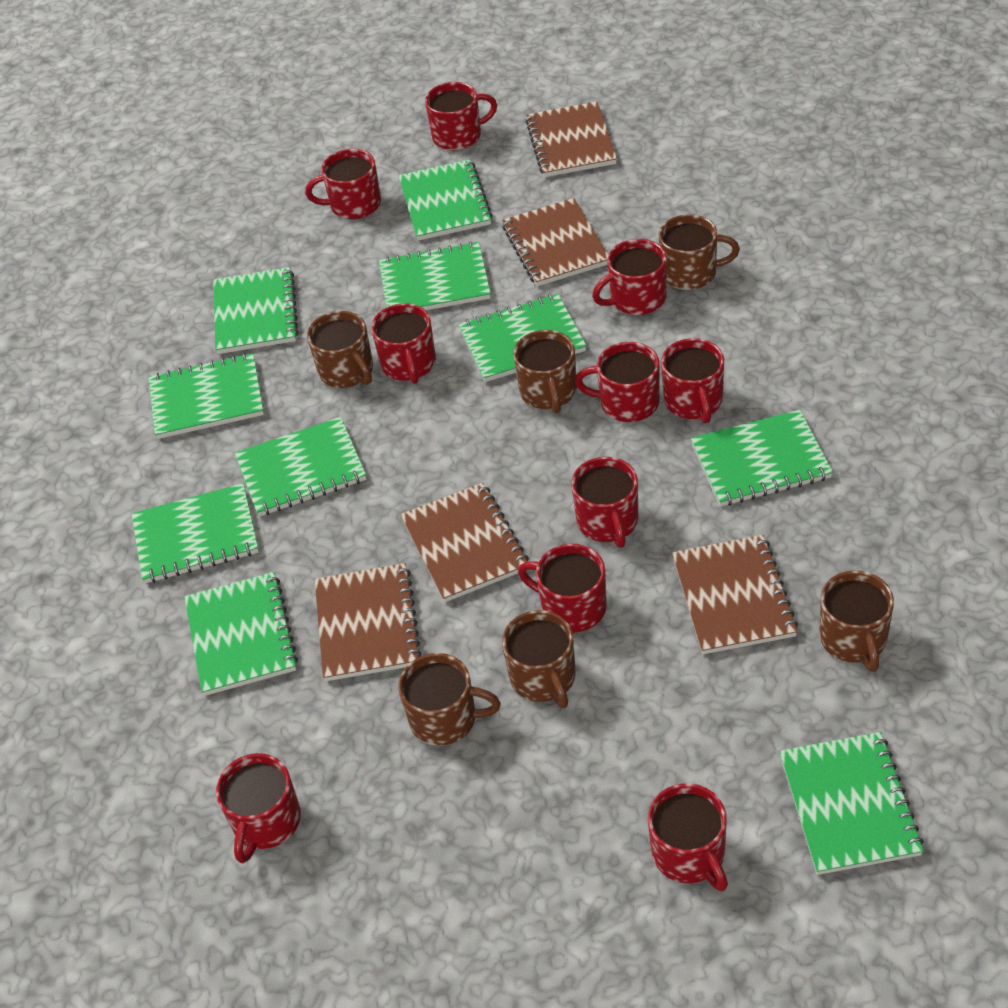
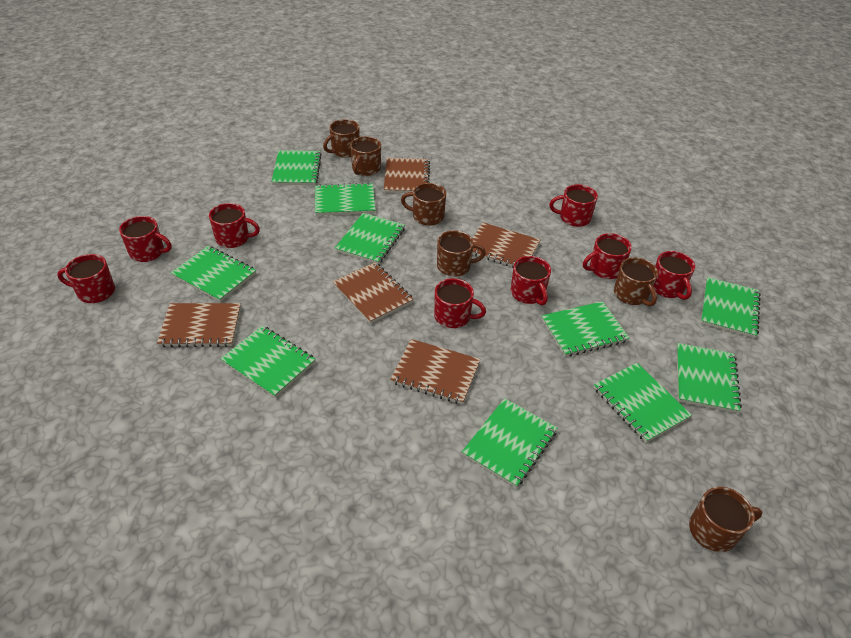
red mug: [216,753,301,863] [305,149,381,219] [371,303,436,384] [425,82,497,150] [518,544,607,632] [571,457,638,548] [575,342,659,422] [592,239,666,315] [648,783,728,891] [661,338,724,423] = 10 -> [57,254,115,303] [119,216,172,262] [209,203,260,248] [434,278,486,328] [510,256,551,305] [549,184,598,227] [583,233,632,279] [653,251,695,300] = 8

